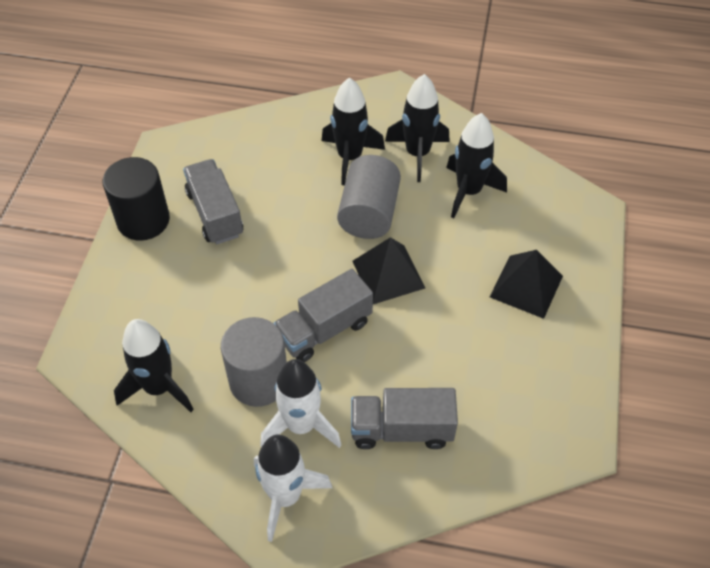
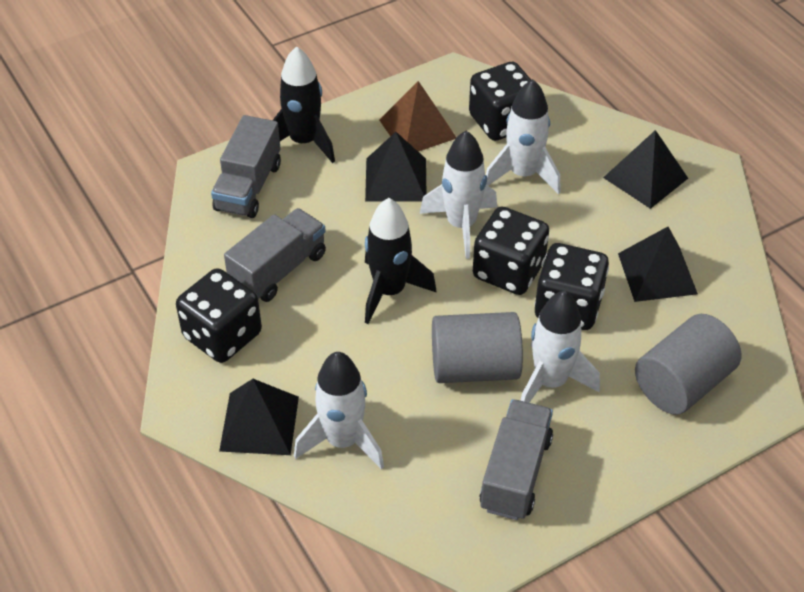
black cylinder: [103,157,170,241] = 1 -> none = 0
black dice: none = 0 -> [176,268,262,363] [469,62,531,141] [473,206,549,295] [534,243,609,330] = 4
black pyramid: [352,237,425,304] [490,250,563,319] = 2 -> [219,379,299,455] [365,132,426,202] [603,130,688,209] [618,227,698,302] = 4
black rocket: [114,319,194,412] [321,77,385,186] [385,74,450,182] [446,113,507,218] = 4 -> [273,46,335,163] [365,198,436,324] = 2
brown pyramid: none = 0 -> [379,81,457,152] = 1
white rocket: [254,434,332,542] [260,359,341,448] = 2 -> [294,352,384,470] [420,130,497,259] [486,79,561,194] [520,291,600,403] = 4

